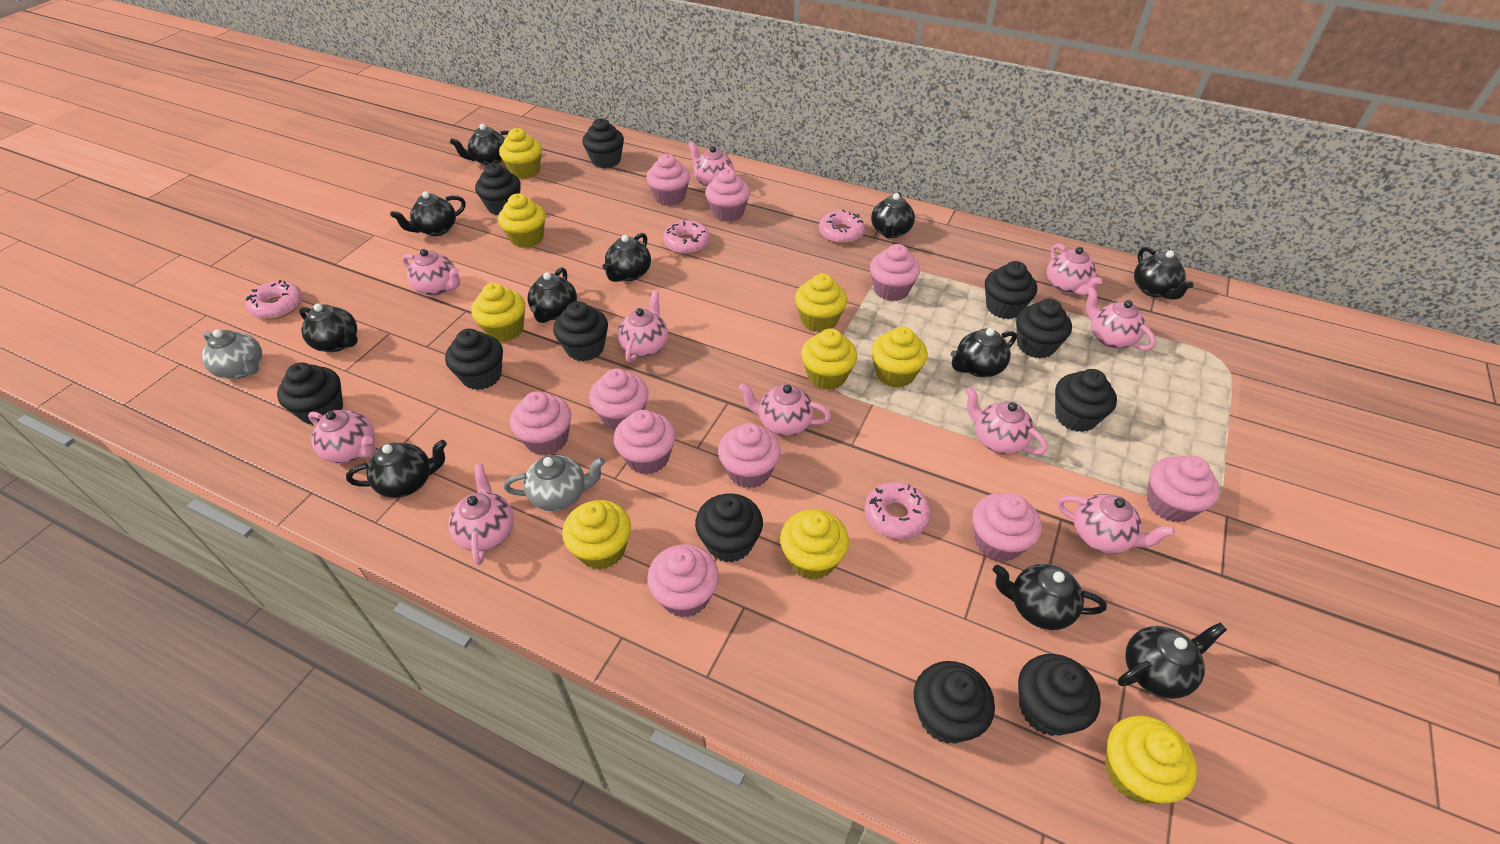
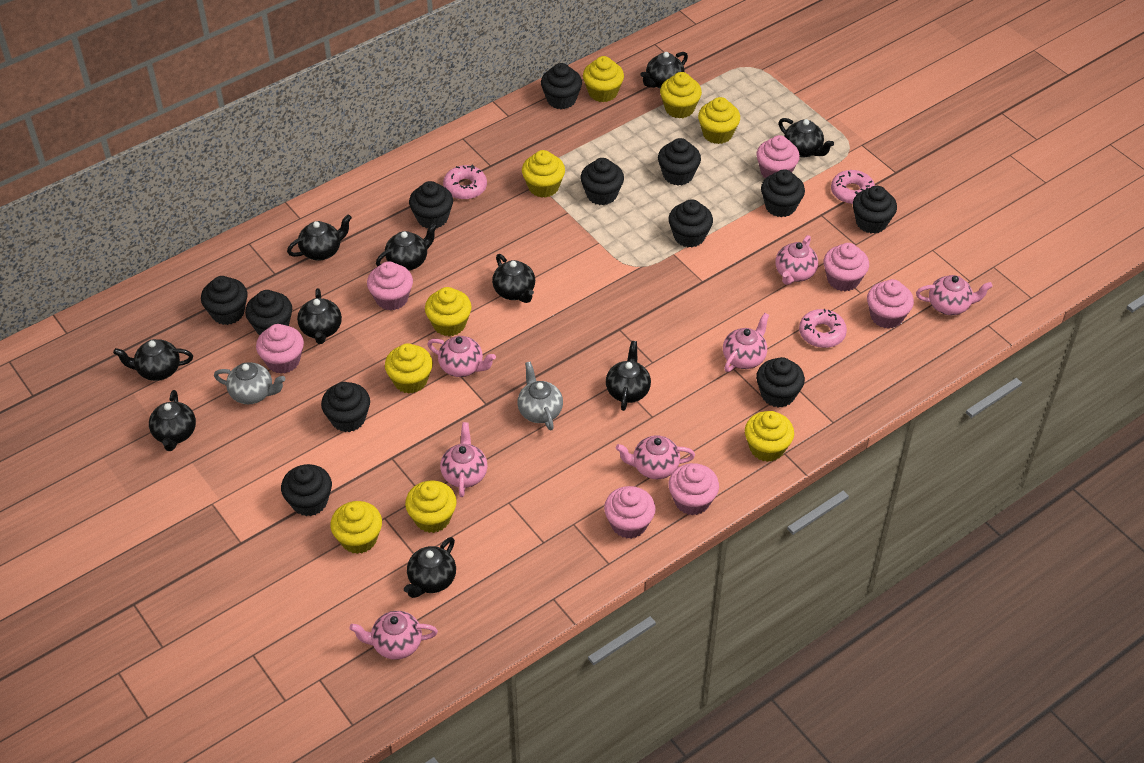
black cupcake: [277,362,343,425] [445,329,503,390] [475,163,521,215] [553,301,608,361] [582,118,624,168] [695,493,763,562] [914,661,995,744] [985,261,1037,319] [1016,298,1072,359] [1018,654,1101,736] [1055,369,1117,432] = 11 -> [201,276,248,325] [245,290,292,335] [281,464,332,516] [321,382,370,432] [409,181,453,228] [541,63,582,109] [580,158,624,205] [658,138,701,185] [668,199,713,247] [756,357,805,408] [761,169,805,217] [853,186,897,234] = 12
black teapot: [299,304,358,352] [346,440,447,498] [390,191,466,236] [450,124,509,166] [528,267,577,323] [602,233,651,282] [871,192,915,238] [951,328,1017,377] [993,564,1107,630] [1118,622,1227,699] [1134,247,1193,300] = 11 -> [113,339,193,381] [149,390,196,451] [287,214,352,260] [297,288,342,344] [376,223,437,270] [404,537,456,598] [492,254,535,303] [606,341,651,411] [640,52,688,88] [779,118,834,157] = 10
pink cupcake: [510,391,571,455] [589,368,648,430] [614,410,676,475] [646,154,690,206] [647,544,719,618] [705,169,750,222] [718,423,781,488] [870,244,920,301] [972,493,1042,562] [1147,456,1220,523] = 10 -> [256,324,304,374] [367,261,413,311] [604,486,656,539] [668,463,719,515] [756,135,800,178] [823,243,869,291] [867,279,914,329] = 7
pink donut: [246,280,303,320] [663,220,710,254] [819,210,865,244] [864,482,931,539] = 4 -> [443,165,487,200] [799,309,847,348] [831,170,875,204] = 3
pink teapot: [308,410,376,463] [402,249,460,296] [449,464,514,565] [617,291,668,363] [688,141,734,187] [739,383,831,436] [965,387,1048,455] [1047,244,1102,296] [1057,494,1175,554] [1086,287,1156,350] = 10 -> [349,611,438,660] [427,336,496,377] [440,422,487,497] [616,435,695,479] [723,313,769,372] [775,235,818,285] [916,275,993,315] = 7

